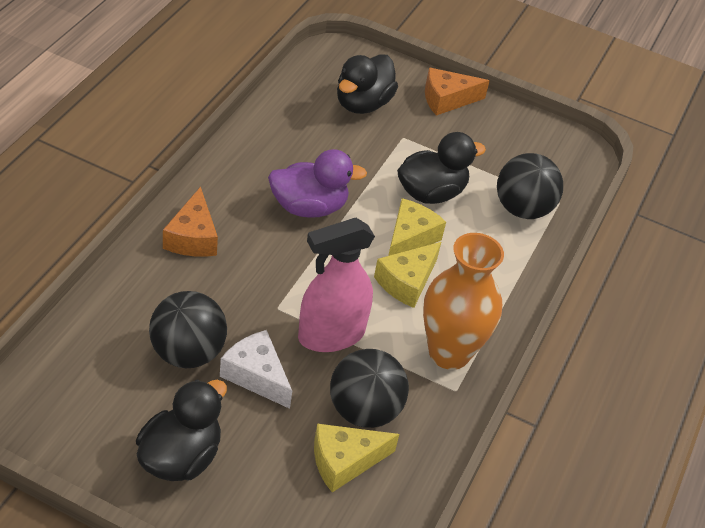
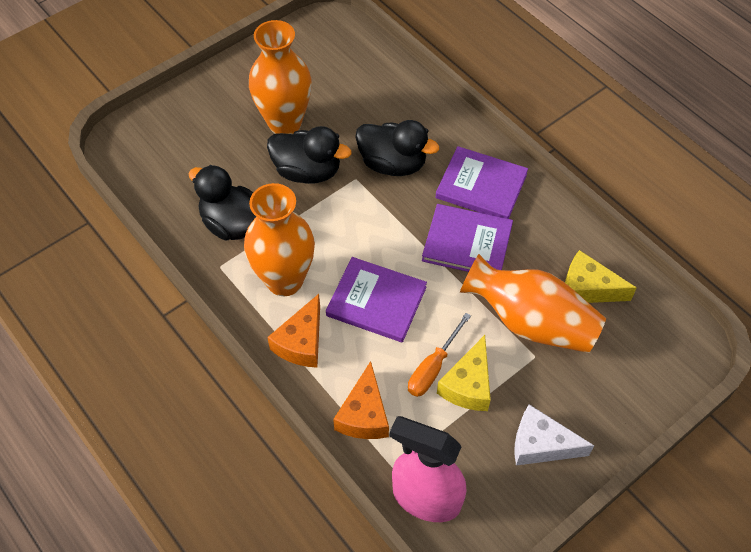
black ball: [149,291,227,368] [330,349,409,428] [497,153,563,219] = 3 -> none = 0
orange screwdriver: none = 0 -> [408,313,471,397] = 1
orange vase: [423,233,504,370] = 1 -> [244,183,315,296] [249,20,312,134] [460,254,606,353] = 3
purple book: none = 0 -> [326,257,427,342] [422,204,513,272] [435,146,528,219] = 3
purple duck: [268,149,367,218] = 1 -> none = 0
yellow cheese: [314,424,399,492] [374,242,441,308] [388,198,446,256] = 3 -> [437,335,491,411] [565,250,637,303] = 2

